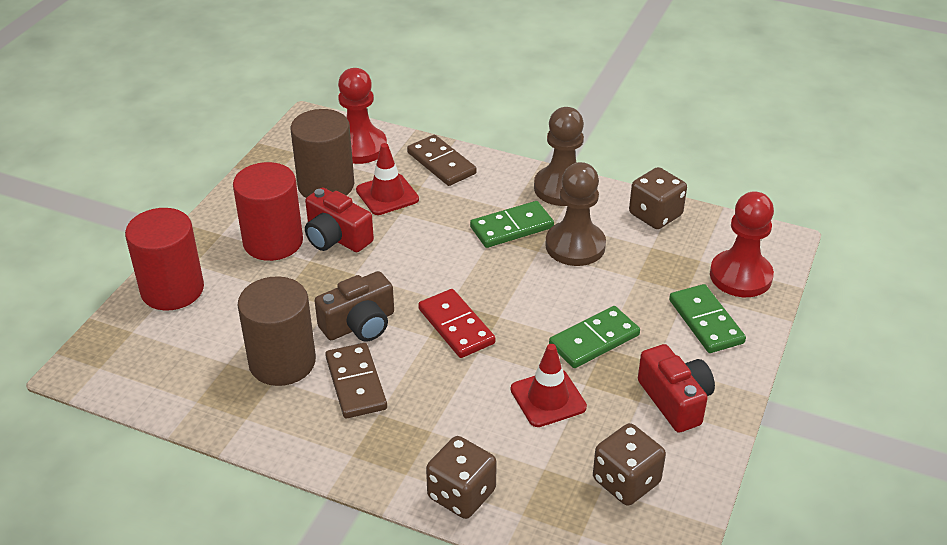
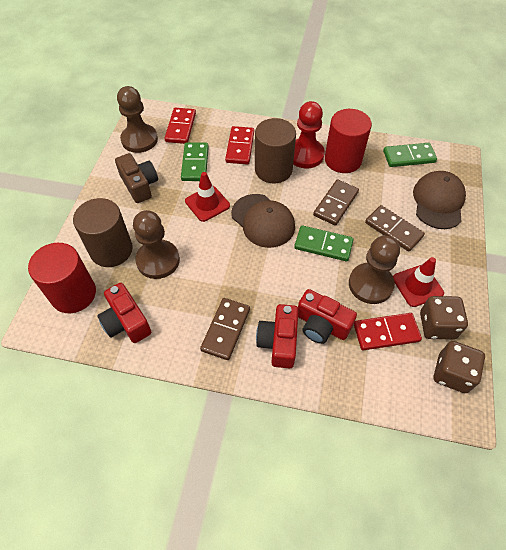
brown cap: none = 0 -> [231,194,295,248] [413,171,466,229] = 2
brown dice: [426,436,497,519] [593,423,666,506] [629,167,687,229] = 3 -> [420,296,468,340] [434,341,485,393] = 2
brown domino: [325,343,387,419] [407,135,477,186] = 2 -> [200,298,250,360] [313,179,359,226] [365,205,425,252] = 3
brown pawn: [534,107,584,206] [545,162,606,266] = 2 -> [117,86,158,153] [133,210,180,279] [349,236,400,304] = 3
red camera: [305,187,374,252] [638,344,715,433] = 2 -> [97,283,151,343] [256,304,298,368] [298,289,357,344] = 3
red domino: [418,289,495,358] = 1 -> [164,108,196,144] [225,126,254,165] [354,313,422,350] = 3
red pawn: [338,68,387,164] [710,192,774,297] = 2 -> [293,101,325,168] = 1

